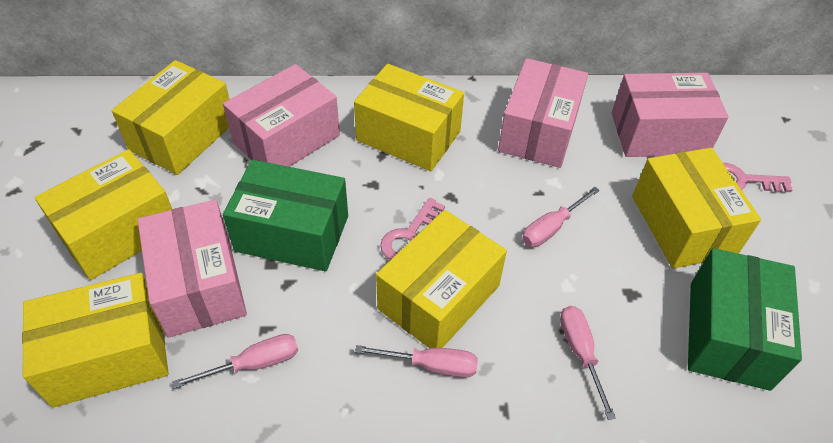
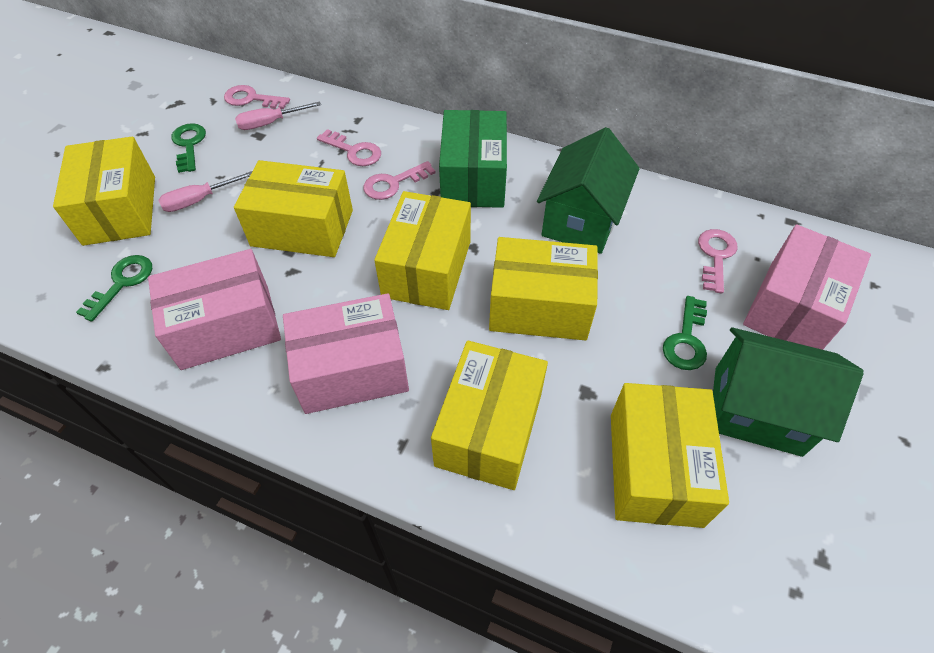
green box: [223,159,348,271] [688,248,802,391] = 2 -> [439,110,507,208] = 1
green house: none = 0 -> [537,127,640,254] [713,327,864,457] = 2
green key: none = 0 -> [76,255,152,322] [171,123,206,173] [663,296,707,370] = 3
pink box: [137,200,247,338] [223,64,340,167] [498,58,588,168] [612,73,729,157] = 4 -> [148,249,281,370] [283,293,409,414] [743,225,871,350] = 3
pink key: [380,198,445,260] [723,163,792,193] = 2 -> [224,85,290,109] [317,129,381,166] [363,161,436,200] [698,229,738,294] = 4
pink screwdriver: [172,334,298,389] [355,345,478,378] [522,187,600,247] [560,306,616,420] = 4 -> [158,171,252,212] [235,101,321,130] = 2

